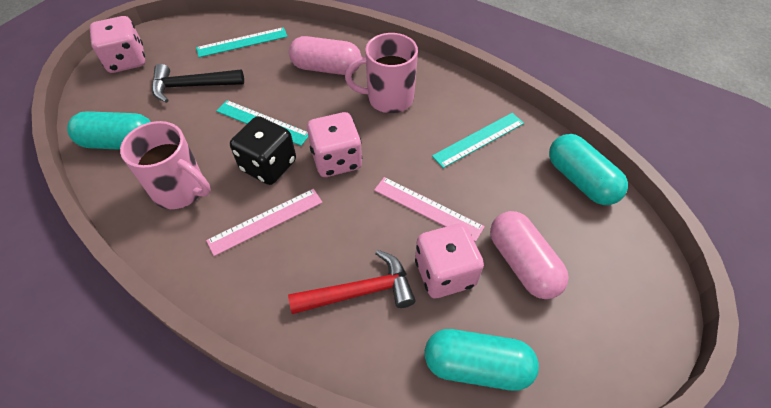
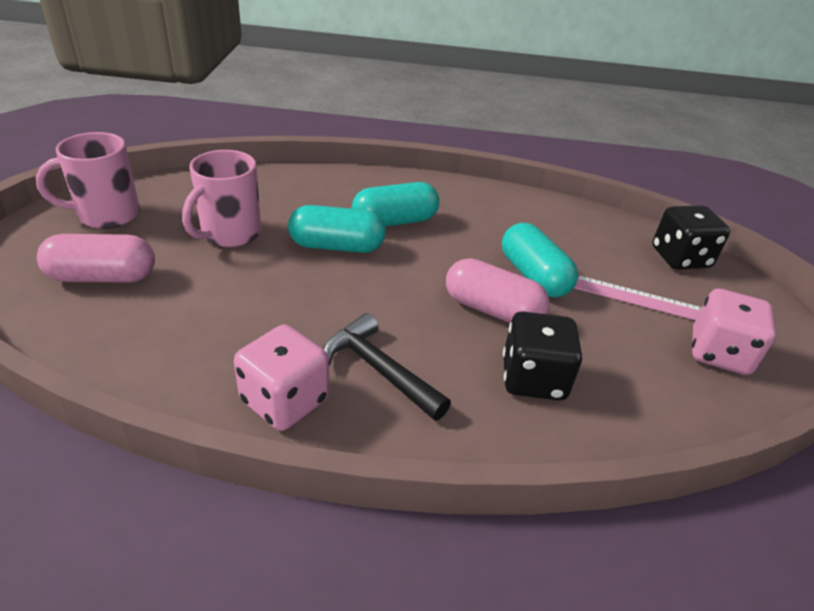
black dice: [230,116,296,185] = 1 -> [503,312,582,400] [652,205,730,270] = 2
pink dice: [90,16,145,73] [307,112,362,177] [415,223,484,298] = 3 -> [234,324,329,431] [692,289,776,375] = 2
pink ruler: [206,189,323,256] [374,177,485,242] = 2 -> [574,275,702,320] = 1
red hammer: [288,250,416,314] = 1 -> none = 0
turquoise ruler: [196,27,288,57] [217,100,308,146] [432,113,524,168] = 3 -> none = 0

